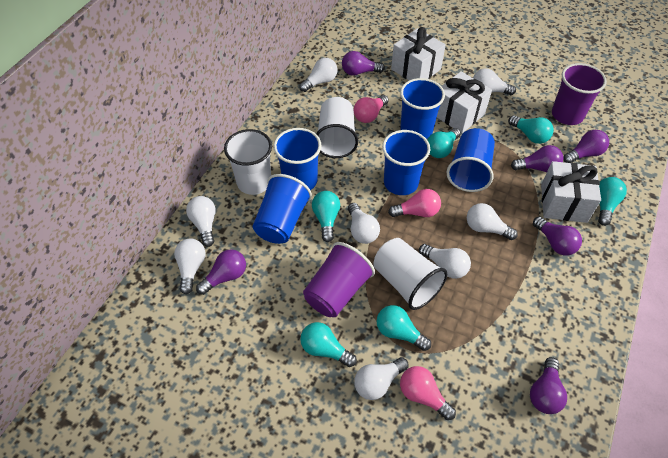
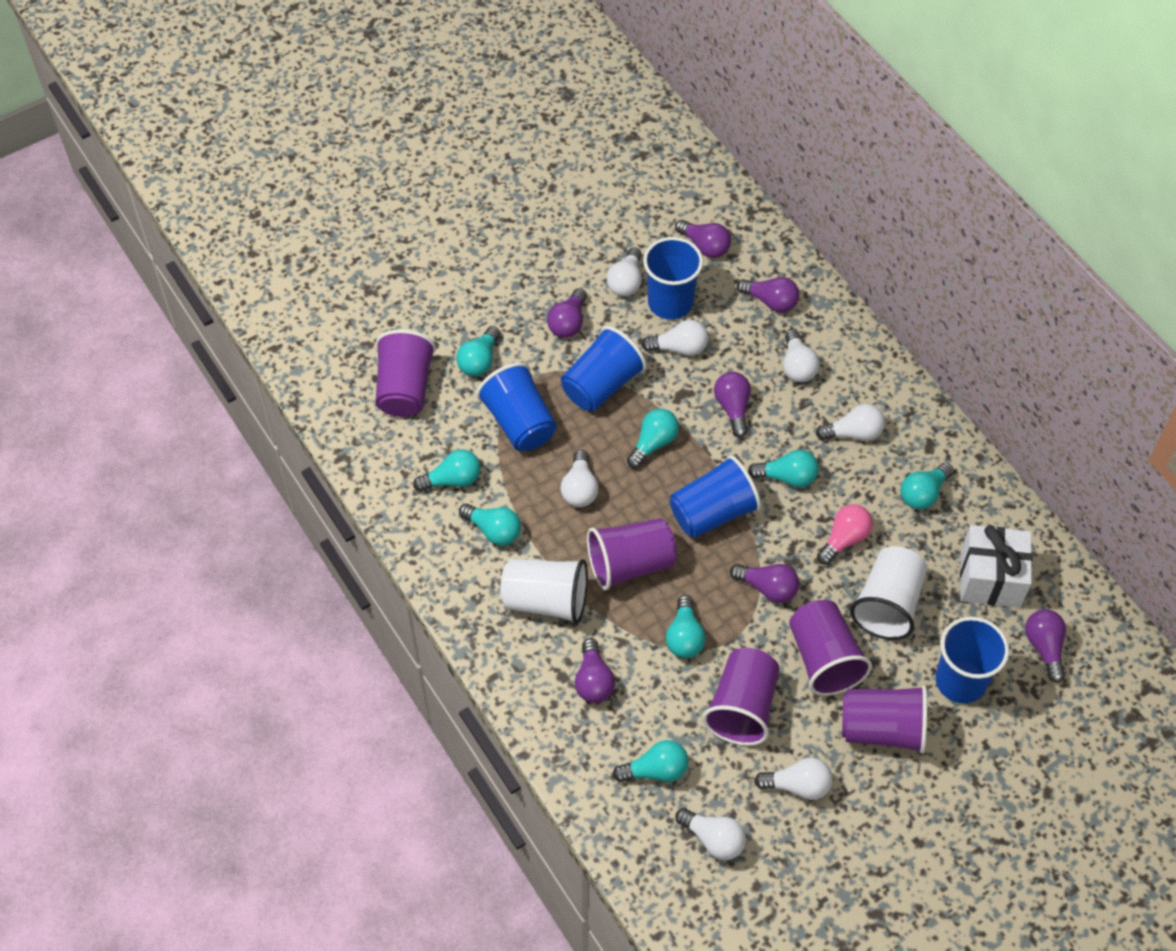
pink light bulb: [354,95,389,123] [388,189,441,217] [400,366,456,420] = 3 -> [817,504,873,565] = 1
purple cup: [303,242,375,317] [552,63,607,125] = 2 -> [375,329,436,417] [587,518,677,591] [703,648,780,746] [789,600,872,696] [842,685,927,754] = 5
purple light bulb: [196,249,246,295] [342,51,385,76] [511,145,563,172] [530,357,567,414] [533,217,582,255] [563,130,609,163] = 6 -> [547,288,587,338] [575,639,615,703] [675,220,731,258] [714,372,751,438] [730,564,799,603] [737,277,799,313] [1025,609,1066,683] = 7
turquoise light bulb: [300,322,357,367] [312,191,340,242] [377,305,431,351] [428,128,460,158] [508,115,554,144] [598,177,627,226] = 6 -> [413,449,481,492] [456,326,500,376] [459,504,521,546] [613,740,689,782] [627,409,679,468] [666,595,706,658] [748,450,819,487] [901,463,954,510] = 8
white cup: [224,129,272,195] [316,97,358,158] [373,238,447,310] = 3 -> [500,558,588,624] [850,546,927,640] = 2
white gift: [391,27,446,80] [437,71,492,133] [541,161,601,223] = 3 -> [960,525,1032,608] = 1
white light bulb: [174,238,206,294] [186,196,216,247] [299,58,337,92] [348,203,380,244] [354,357,409,400] [419,244,471,279] [467,203,518,240] [473,68,516,95] = 8 -> [561,450,599,507] [607,247,642,297] [641,320,708,356] [675,808,746,860] [754,758,832,800] [783,329,820,382] [816,404,885,441] = 7

